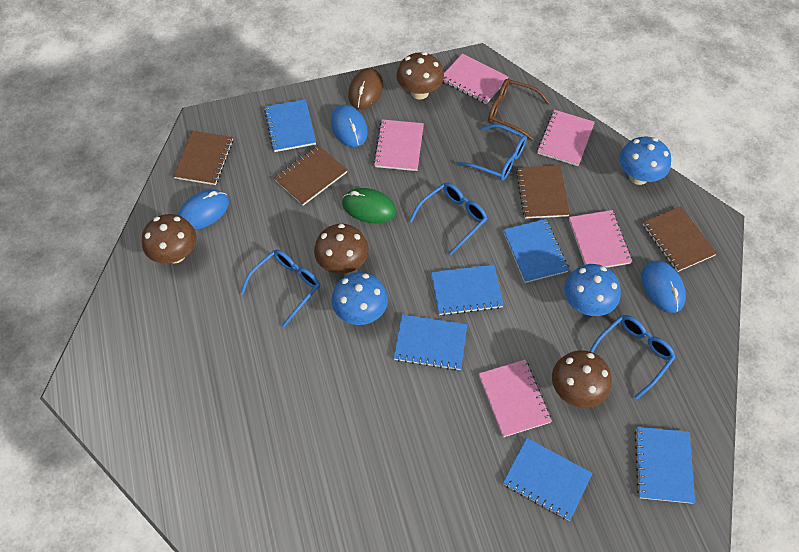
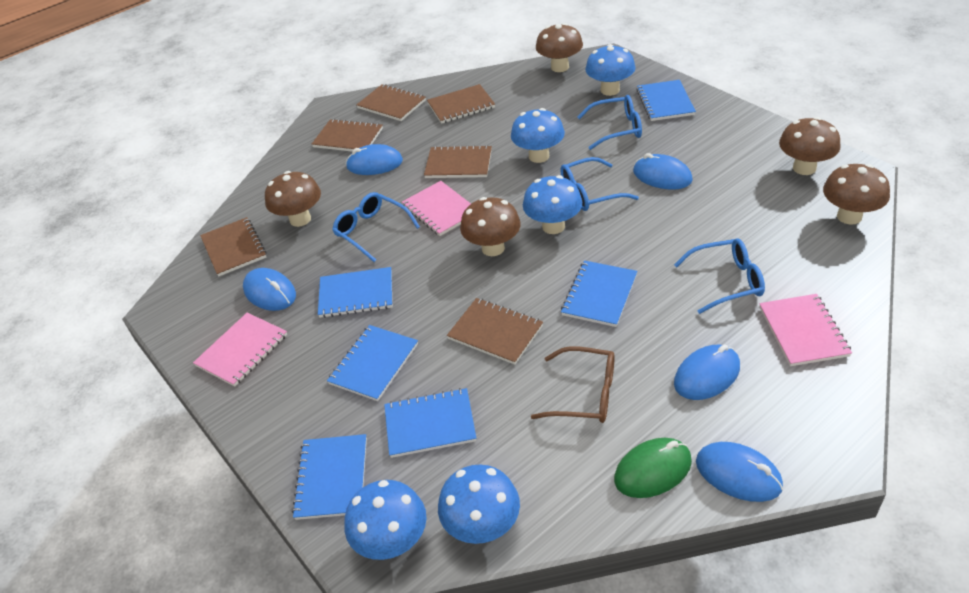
blue mouse: [178,190,229,230] [331,105,368,147] [642,260,686,313] = 3 -> [243,268,296,311] [346,144,403,175] [633,153,693,190] [674,345,740,400] [696,442,783,502] = 5
blue mushroom: [332,272,388,325] [564,264,621,316] [619,136,671,185] = 3 -> [345,480,427,560] [438,465,520,544] [511,108,565,163] [523,175,582,234] [585,44,636,96] = 5
brown mouse: [348,68,383,110] = 1 -> none = 0
brown mushroom: [142,214,196,264] [314,224,369,274] [396,52,444,100] [552,350,612,408] = 4 -> [265,171,321,227] [460,197,521,256] [536,23,583,72] [779,117,841,175] [823,164,890,224] = 5
brown notebook: [173,131,233,185] [274,145,347,206] [516,165,570,219] [643,206,717,272] = 4 -> [200,217,267,276] [312,119,383,151] [356,84,426,121] [424,145,492,178] [427,84,495,124] [447,298,543,365] = 6
pink notebook: [373,119,424,171] [443,53,508,104] [479,359,552,437] [537,110,595,166] [569,210,632,268] = 5 -> [193,313,287,387] [402,181,471,236] [759,294,852,366] = 3

